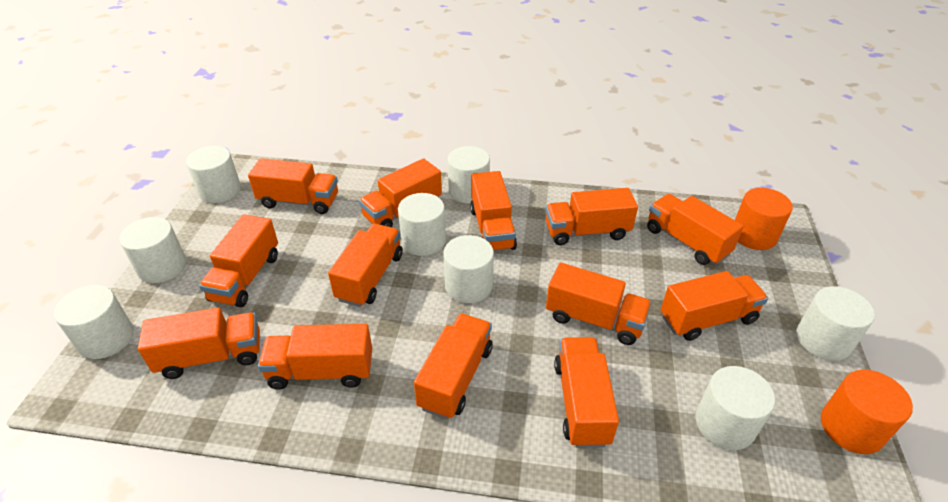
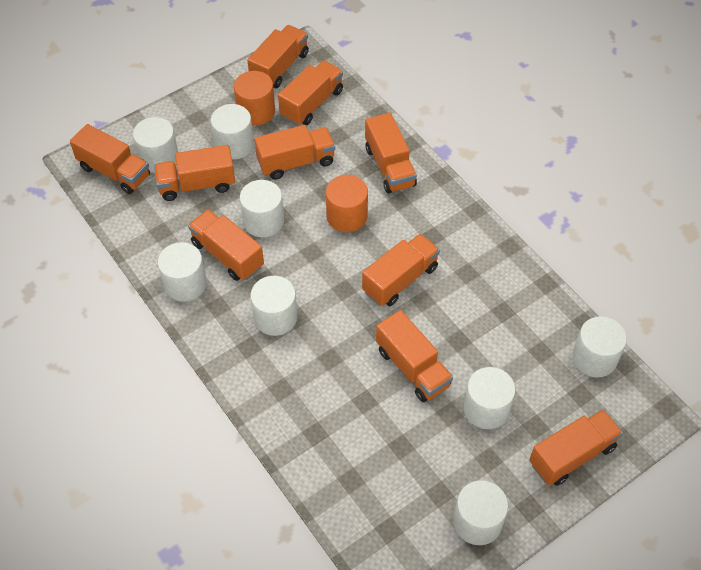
orange truck: [138,307,260,379] [199,214,278,307] [248,158,338,214] [258,324,372,390] [328,224,403,307] [359,158,442,227] [414,313,493,419] [470,171,517,251] [546,188,638,245] [546,262,652,345] [554,337,619,448] [647,194,744,265] [661,271,768,341] = 13 -> [70,124,150,194] [154,145,235,201] [188,209,264,281] [247,25,309,88] [254,125,335,180] [278,61,343,126] [362,234,440,306] [365,113,417,194] [376,310,453,402] [529,409,623,486] = 10

